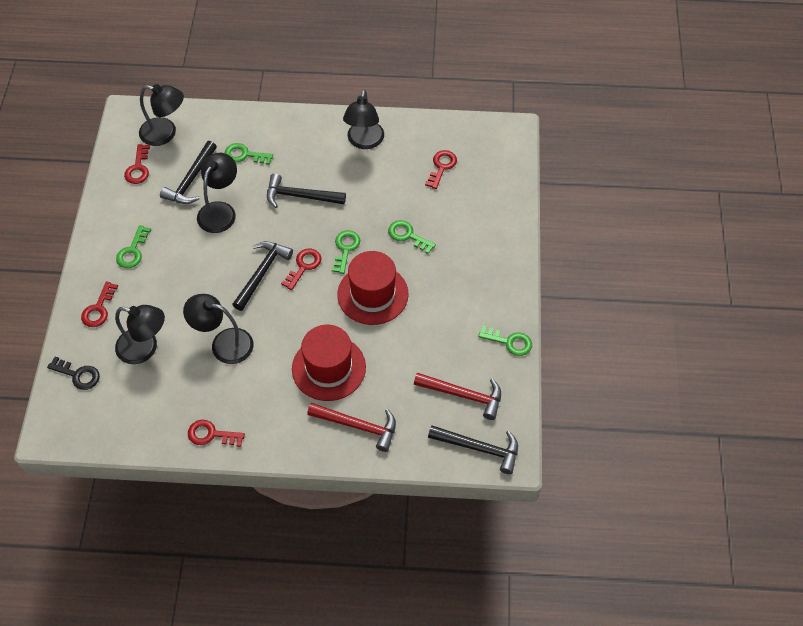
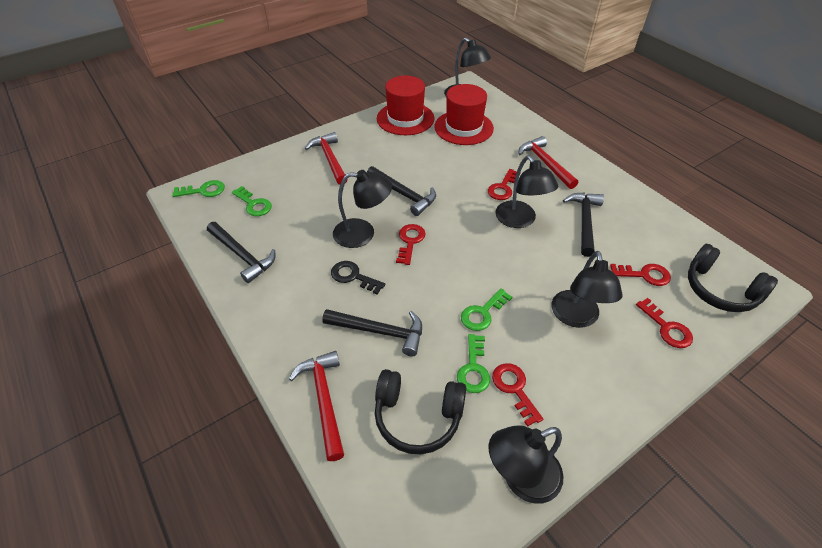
black headphones: none = 0 -> [375,369,466,454] [688,244,778,312] = 2
green key: [116,225,151,268] [225,143,273,165] [332,230,360,274] [388,220,436,254] [478,325,532,356] = 5 -> [172,180,225,197] [232,186,272,216] [457,334,490,393] [461,288,512,331] = 4
red hammer: [307,403,396,452] [414,373,501,420] = 2 -> [289,351,344,461] [305,132,347,185] [518,136,578,189] = 3

